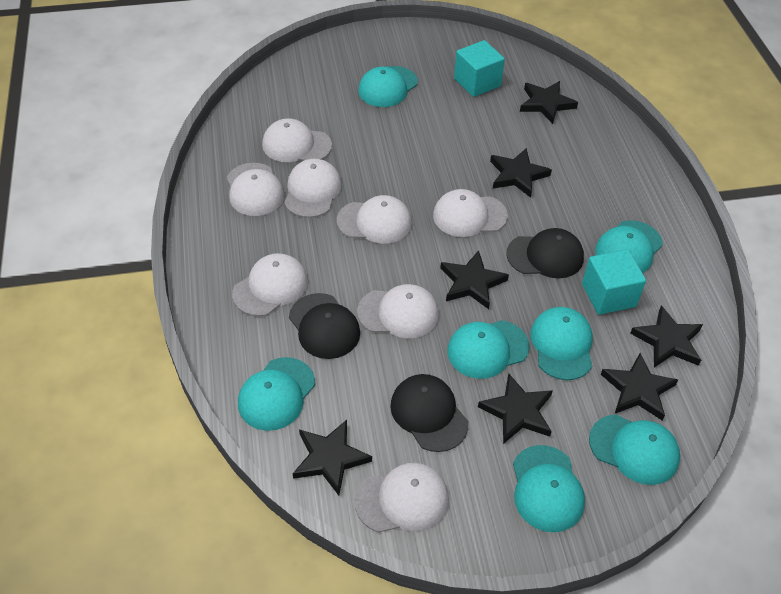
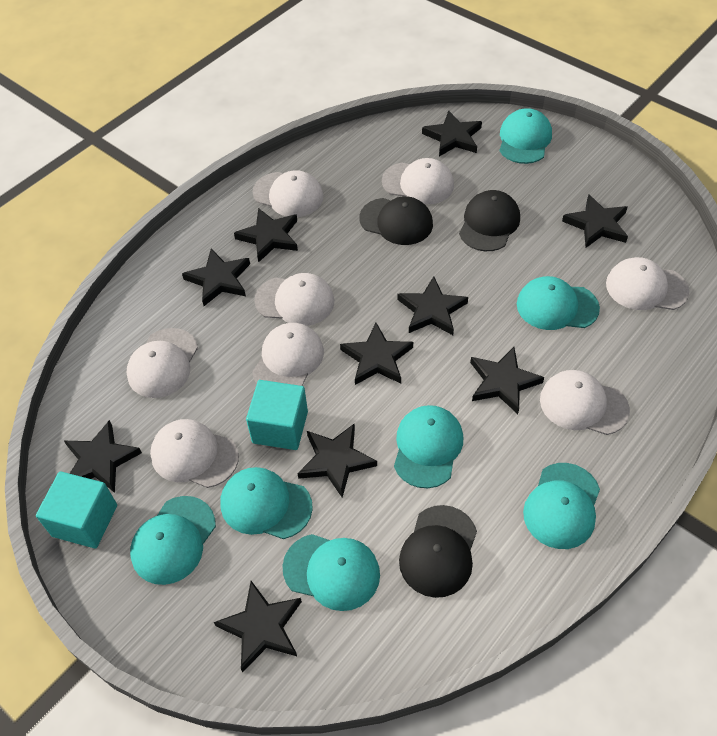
black star: [293,420,372,495] [440,250,509,309] [478,374,553,444] [490,148,552,198] [520,81,578,124] [601,353,678,421] [630,306,703,368] = 7 -> [64,420,142,493] [182,249,250,306] [214,581,302,673] [234,208,298,263] [297,423,377,498] [340,323,413,385] [397,276,468,335] [422,110,482,157] [470,347,544,414] [562,194,628,248] = 10

